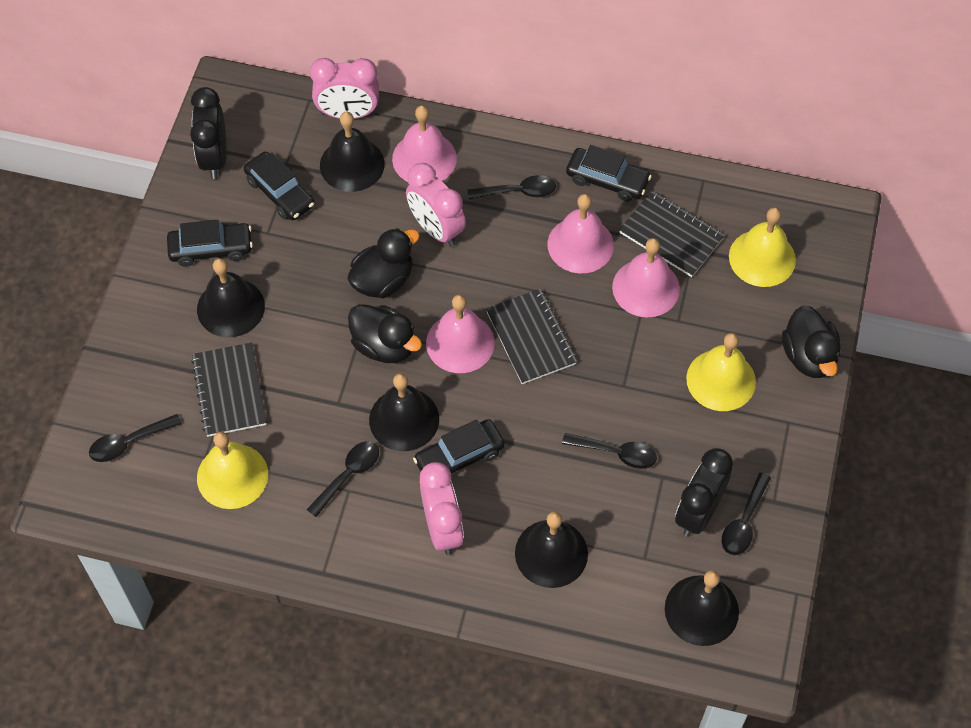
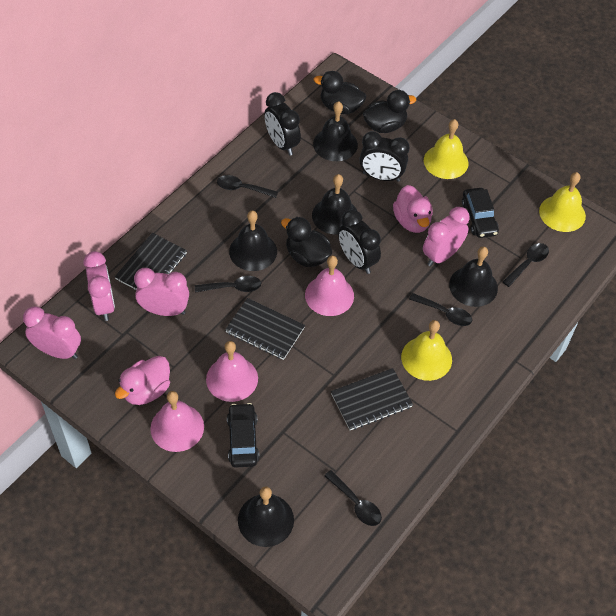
black car: [167,220,253,267] [244,152,315,220] [413,419,505,475] [566,145,652,202] = 4 -> [227,403,259,468] [462,188,499,238] = 2
black clock: [190,87,226,179] [675,448,733,537] = 2 -> [264,92,301,156] [338,210,381,274] [359,131,410,182] = 3
pink bell: [392,105,457,182] [426,294,495,373] [547,194,614,273] [612,238,680,317] = 4 -> [150,391,204,452] [206,341,258,402] [305,256,354,316] = 3
pink clock: [310,58,379,119] [406,163,466,247] [420,462,464,555] = 3 -> [23,306,81,359] [84,251,115,321] [134,268,189,316] [423,207,470,266] = 4
pink duck: none = 0 -> [115,356,170,405] [393,185,433,233] = 2

